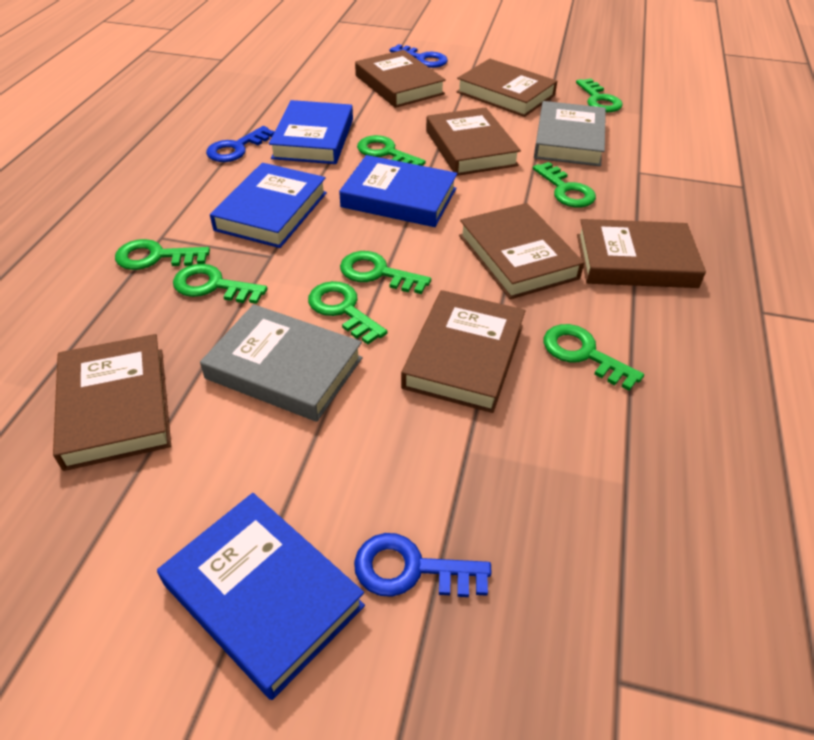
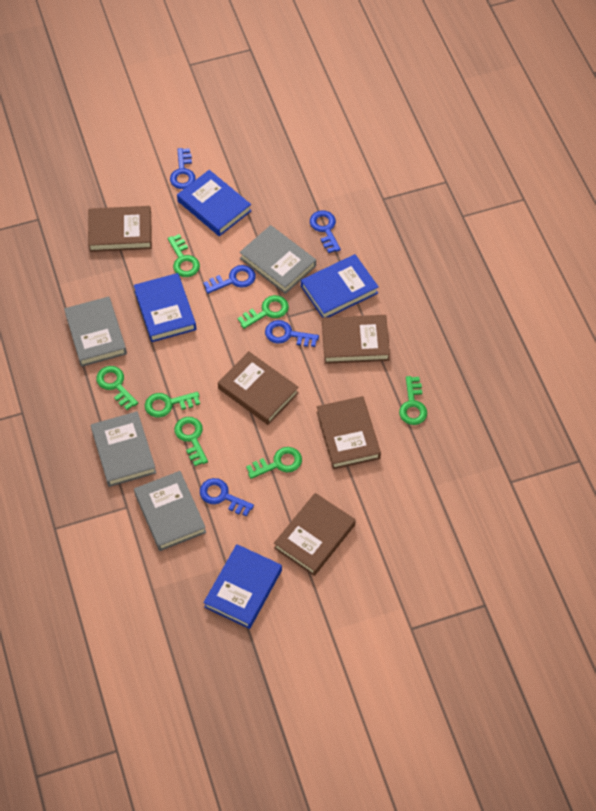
blue key: [206,126,275,162] [354,533,491,597] [389,44,448,68] = 3 -> [170,148,196,189] [200,478,254,516] [203,265,256,294] [265,320,319,347] [310,210,341,253] = 5
brown book: [53,334,171,471] [355,50,446,108] [401,290,526,413] [426,107,521,176] [456,59,557,117] [459,203,584,299] [577,219,706,288] = 7 -> [88,206,152,252] [218,351,299,425] [274,493,356,576] [316,396,381,469] [322,315,390,364] = 5
green key: [115,239,210,270] [173,264,268,304] [308,281,387,345] [340,251,431,294] [357,135,426,166] [533,162,596,207] [544,324,644,391] [576,79,623,112] = 8 -> [96,366,138,410] [145,392,200,418] [168,234,200,277] [174,417,208,466] [238,295,289,329] [246,447,302,479] [399,376,427,425] = 7
grey book: [200,304,363,422] [534,101,606,166] = 2 -> [64,297,127,367] [91,411,156,487] [134,471,206,551] [240,225,316,294] = 4

